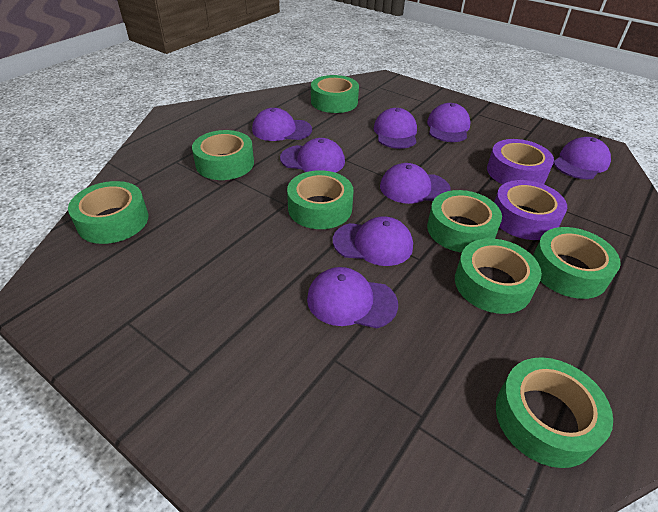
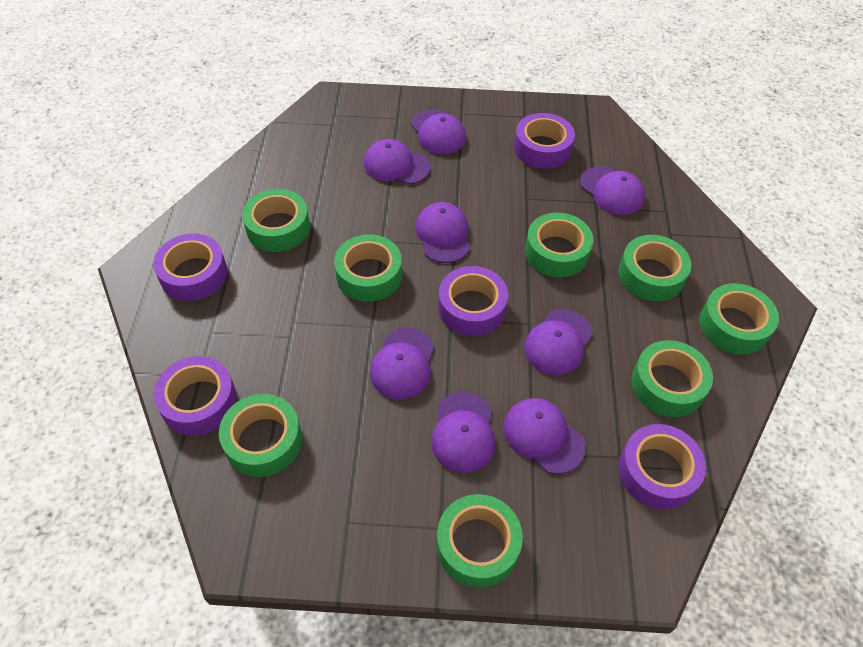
purple tape: [487,139,554,184] [494,180,567,240] = 2 -> [153,234,227,301] [154,356,237,436] [438,266,508,336] [514,113,575,169] [618,424,706,509] = 5

